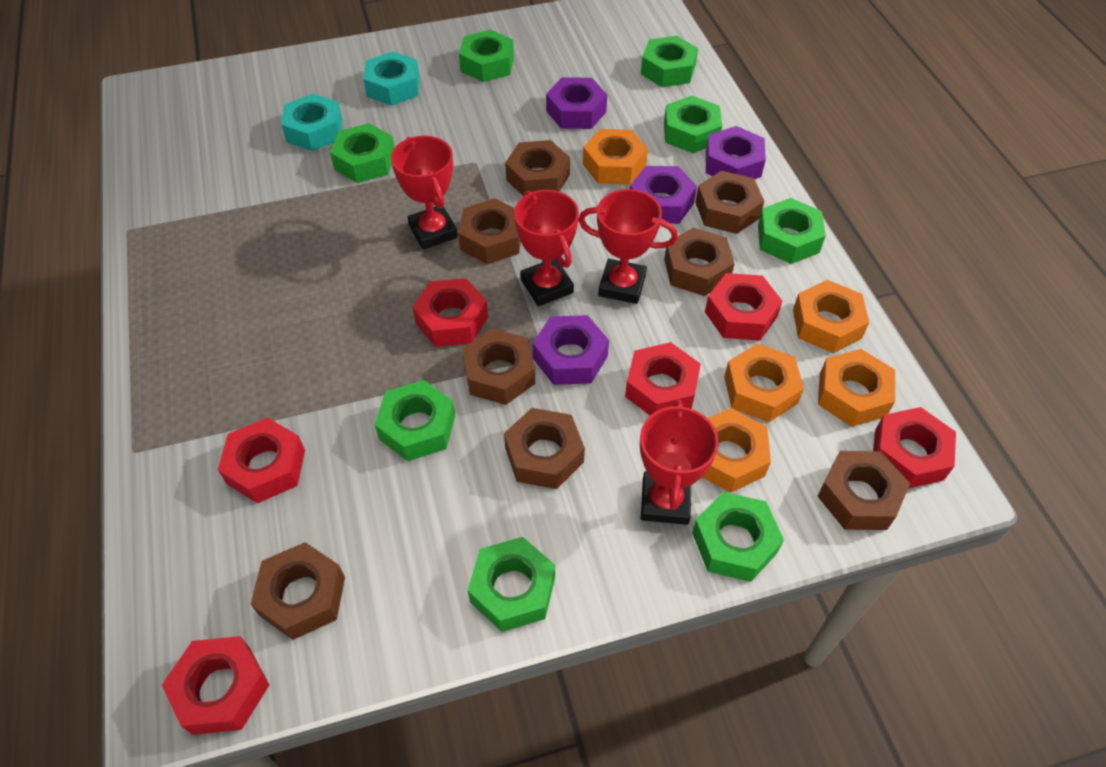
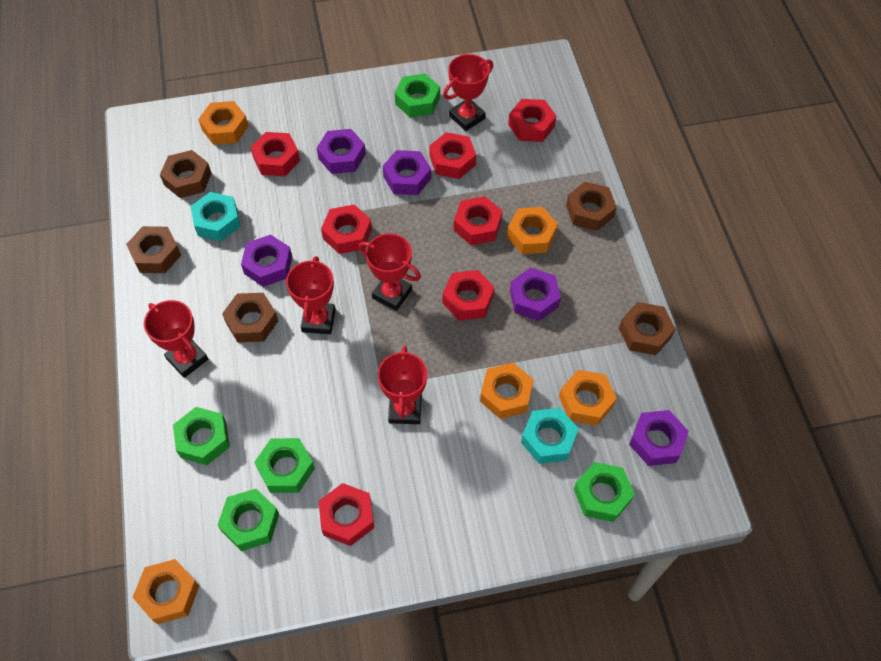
brown nut: [251,542,345,640] [458,198,521,264] [462,329,535,405] [504,408,585,489] [505,140,570,196] [664,228,735,296] [695,171,764,234] [817,451,910,530] = 8 -> [126,226,181,273] [160,150,212,198] [222,293,278,342] [566,182,617,231] [619,302,675,355] = 5
green nut: [330,123,394,183] [375,380,455,461] [459,30,514,82] [468,537,555,632] [641,36,698,87] [664,96,722,153] [692,492,784,582] [758,198,826,264] = 8 -> [173,407,230,465] [217,489,279,551] [254,438,315,493] [395,74,440,117] [574,462,635,522] = 5
purple nut: [533,315,609,385] [546,77,607,129] [630,166,697,224] [706,126,766,179] = 4 -> [241,235,292,287] [317,129,366,174] [383,150,431,195] [510,268,561,321] [629,410,689,466] = 5
red nut: [162,636,269,735] [218,417,305,503] [413,278,488,347] [625,342,701,415] [705,273,782,341] [873,407,956,488] = 6 -> [250,132,300,176] [319,483,374,546] [321,205,372,254] [429,132,476,179] [442,270,495,321] [454,196,502,245] [508,99,556,142] = 7
red trophy: [391,136,458,250] [514,190,579,306] [578,189,678,304] [640,399,719,525] = 4 -> [144,300,208,378] [286,256,335,334] [359,233,421,311] [378,346,427,424] [443,54,493,131] = 5

